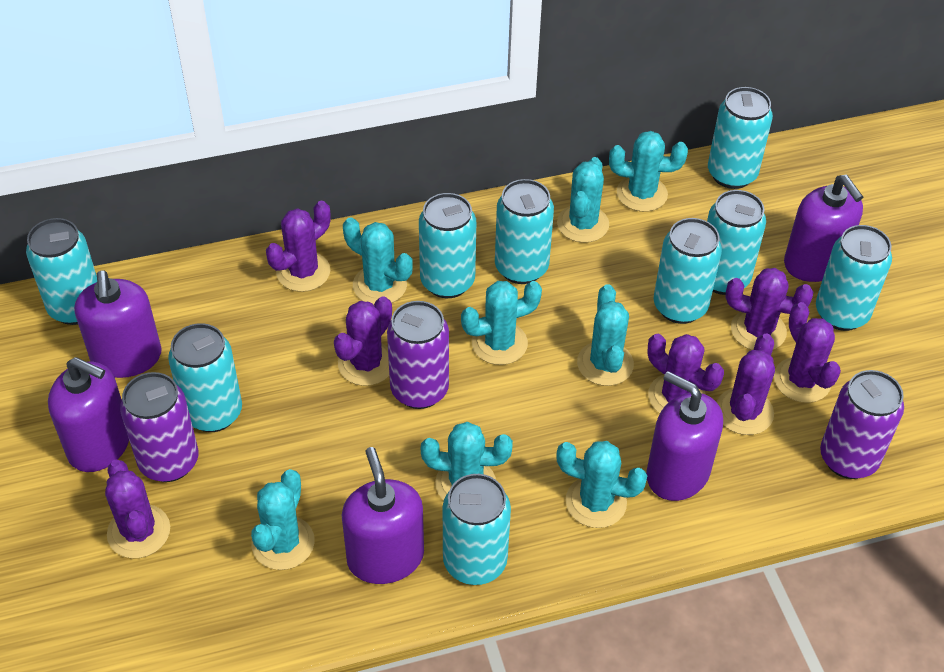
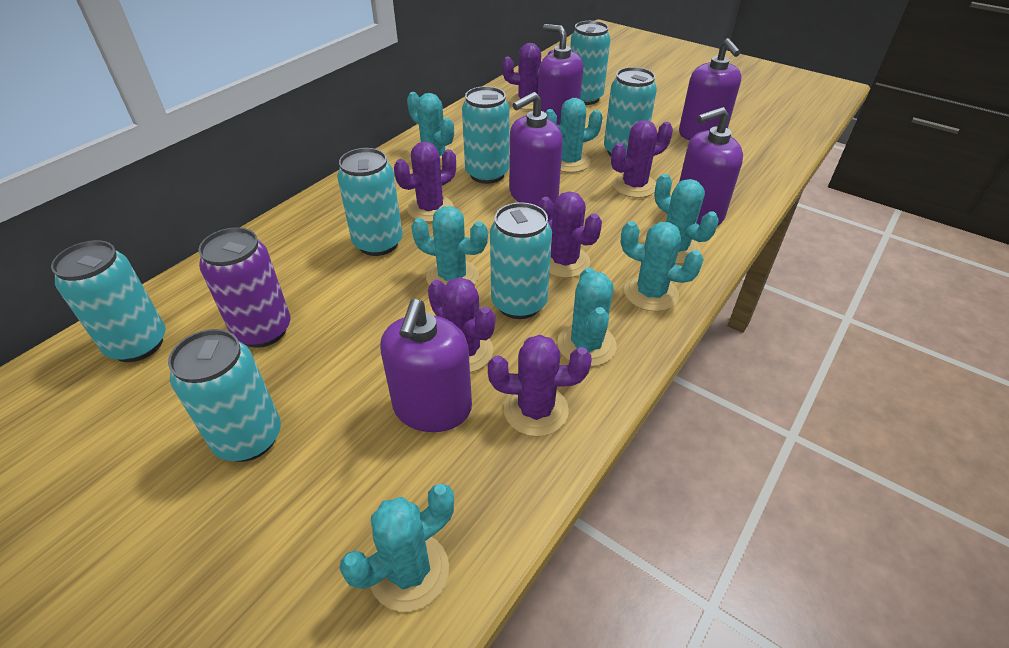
purple cactus: [105,460,170,558] [266,201,331,292] [334,296,392,386] [647,334,724,413] [717,333,775,435] [725,268,813,350] [774,302,841,403] = 7 -> [394,142,456,222] [428,277,495,373] [488,335,592,437] [502,43,554,110] [538,191,602,278] [611,120,673,198] = 6
purple can: [120,372,198,482] [387,301,449,409] [820,370,904,479] = 3 -> [198,227,291,348] = 1
turquoise cactus: [251,469,315,570] [343,217,413,305] [421,422,513,501] [461,281,542,365] [556,441,647,528] [557,157,609,243] [577,284,634,386] [609,131,688,212] = 8 -> [339,484,454,611] [407,92,455,166] [411,206,488,285] [545,98,603,173] [557,267,617,366] [621,221,704,311] [654,174,719,264] = 7
turquoise can: [26,218,97,325] [168,323,242,432] [419,193,476,298] [443,474,511,585] [495,179,554,284] [654,218,722,324] [707,190,766,295] [708,87,773,189] [816,225,892,331] = 9 -> [51,240,166,362] [168,329,281,462] [337,148,403,256] [462,86,510,184] [490,202,552,319] [570,21,611,105] [604,67,657,158] = 7

